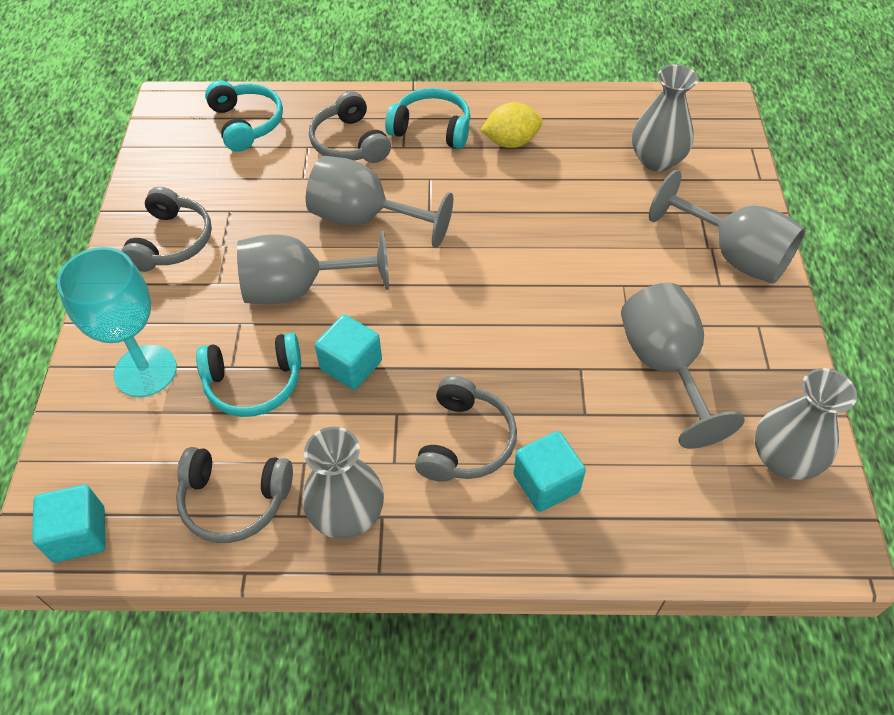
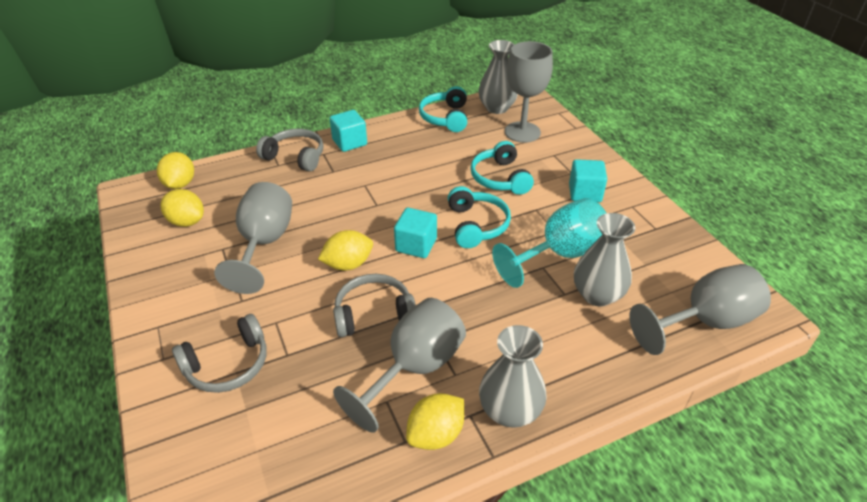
grey headphones: [121,187,212,272] [176,447,293,543] [309,91,391,163] [415,376,517,482] = 4 -> [172,314,267,393] [256,129,323,172] [333,274,416,337] = 3
yellow lemon: [481,102,543,148] = 1 -> [157,152,194,189] [160,189,204,227] [318,230,373,270] [406,393,464,450] = 4

